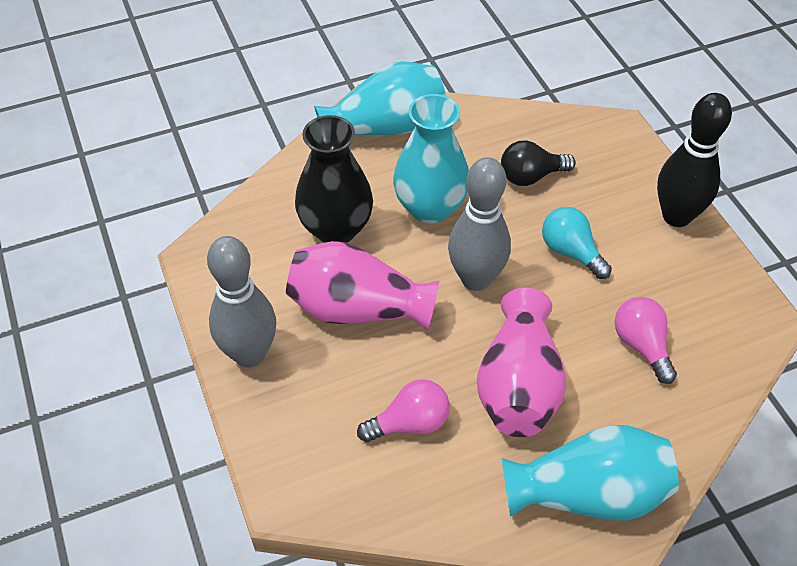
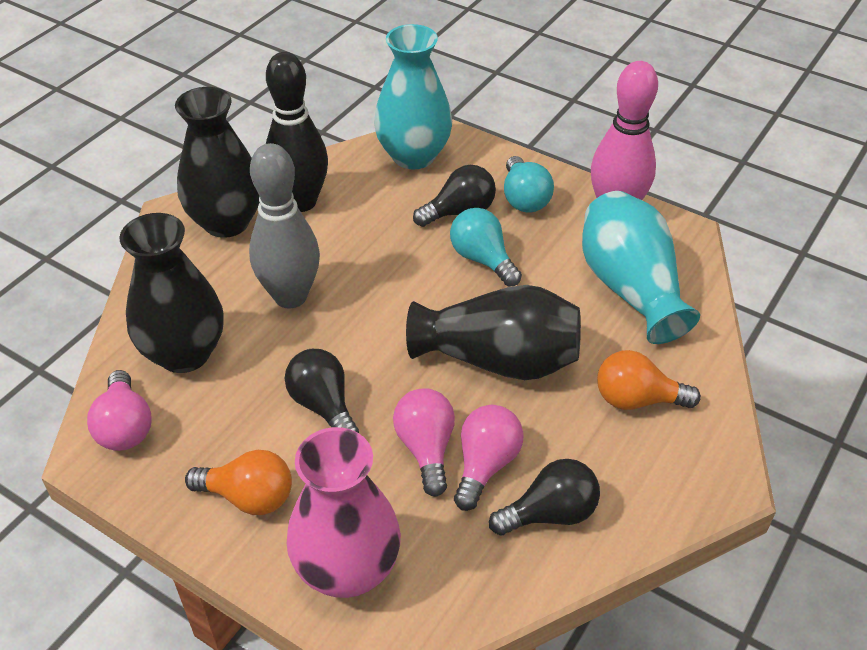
black light bulb: [501,140,576,186] = 1 -> [285,349,359,433] [413,165,496,227] [489,459,600,536] = 3
black vase: [295,115,373,243] = 1 -> [119,213,224,373] [175,87,260,238] [406,285,581,380] = 3
grey bowling pin: [207,236,276,367] [448,157,511,291] = 2 -> [249,143,320,308] = 1
orange light bulb: none = 0 -> [185,450,292,515] [597,350,701,410] = 2
pink bowling pin: none = 0 -> [591,61,658,200] = 1
pink light bulb: [357,379,450,442] [615,297,677,384] = 2 -> [87,370,152,451] [393,388,455,497] [454,405,524,511] = 3
pink vase: [286,241,439,330] [477,288,566,437] = 2 -> [287,427,401,598] = 1
turquoise light bulb: [542,207,612,279] = 1 -> [450,208,522,286] [504,156,554,213] = 2
turquoise vase: [314,61,446,135] [393,94,469,224] [501,425,679,521] = 3 -> [374,24,452,169] [582,191,700,344] = 2

